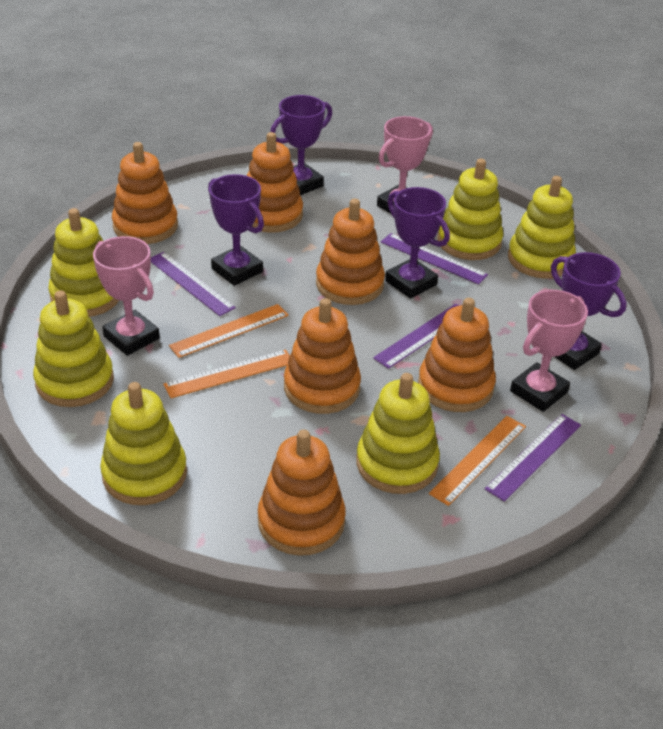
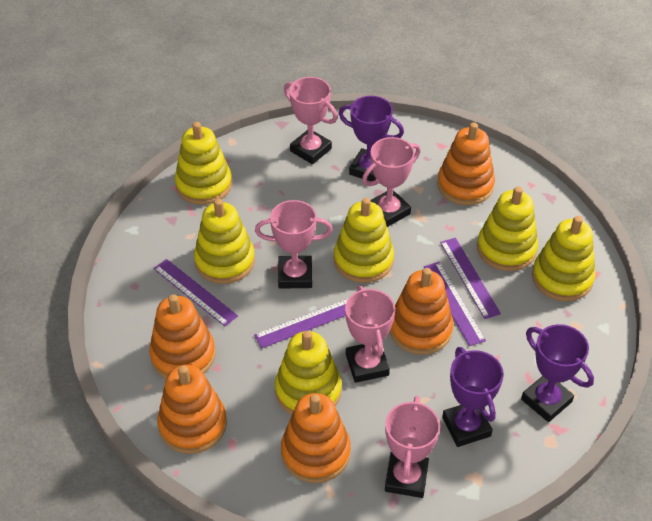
orange ruler: [163,350,290,398] [169,304,289,358] [429,416,526,506] = 3 -> none = 0
orange stacking toy: [112,142,178,244] [247,132,303,233] [258,430,346,556] [284,298,361,414] [316,199,385,305] [418,298,496,412] = 6 -> [149,294,215,378] [157,365,227,454] [281,393,351,483] [390,268,453,355] [437,122,495,205] = 5
pink trophy: [93,236,160,356] [377,116,433,214] [510,290,588,412] = 3 -> [255,200,333,289] [284,77,338,164] [345,286,395,383] [362,137,421,227] [385,396,440,498] = 5
purple trophy: [208,174,264,286] [271,95,332,195] [385,187,450,299] [551,252,627,370] = 4 -> [339,96,404,181] [442,347,504,447] [521,324,594,422] = 3

